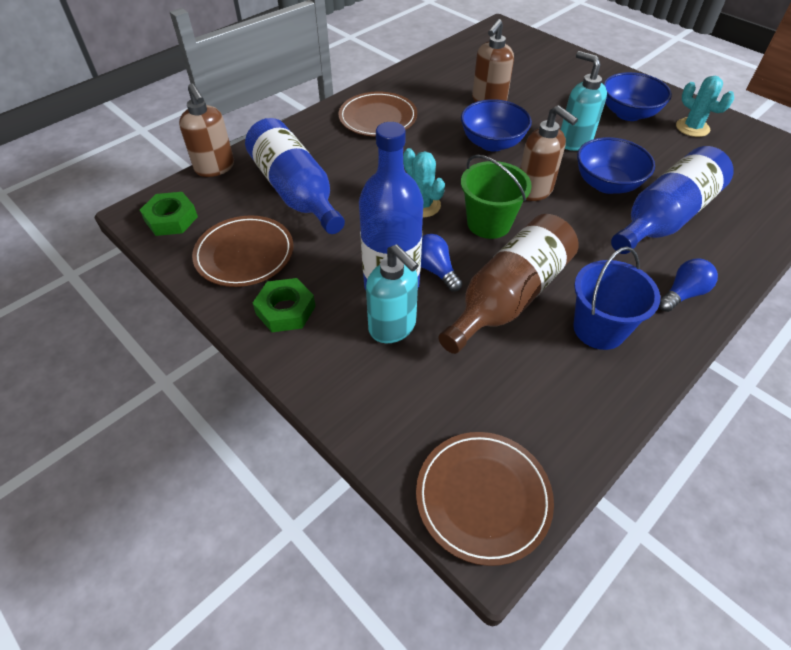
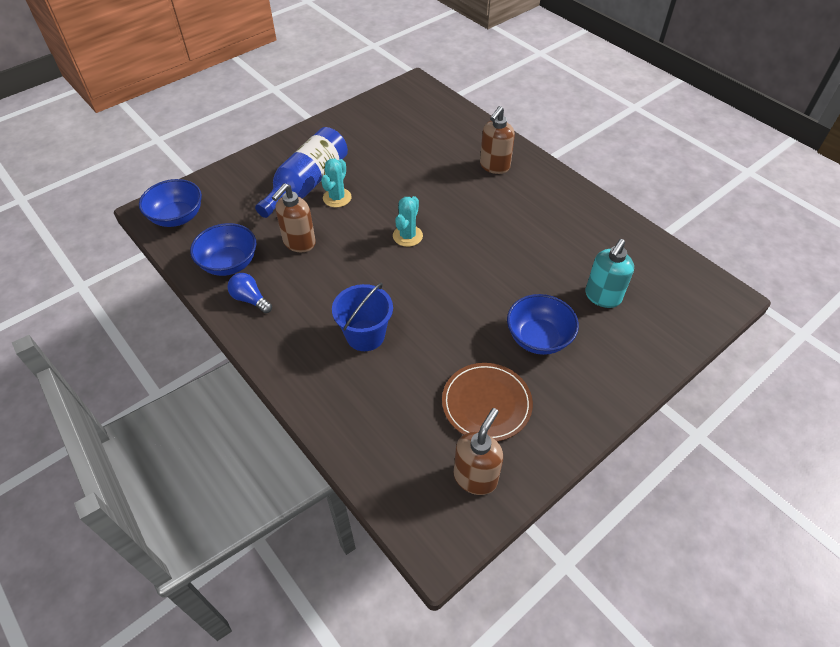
blue bottle: [245,118,345,234] [359,122,423,290] [611,146,734,254] = 3 -> [255,127,348,218] = 1
blue light bulb: [421,234,462,291] [659,259,718,312] = 2 -> [227,273,272,313] = 1
brown bottle: [439,214,579,354] = 1 -> none = 0
brown plate: [192,215,293,287] [338,92,417,137] [416,432,554,566] = 3 -> [442,363,533,441] = 1
green bucket: [461,155,532,239] = 1 -> none = 0
green nut: [140,192,198,236] [253,278,316,332] = 2 -> none = 0
turquoise soap dispenser: [366,245,418,343] [561,51,607,151] = 2 -> [585,239,634,308] = 1

